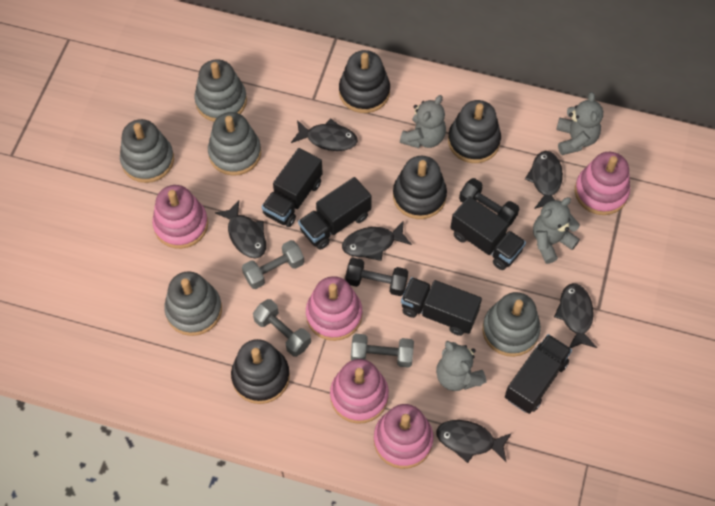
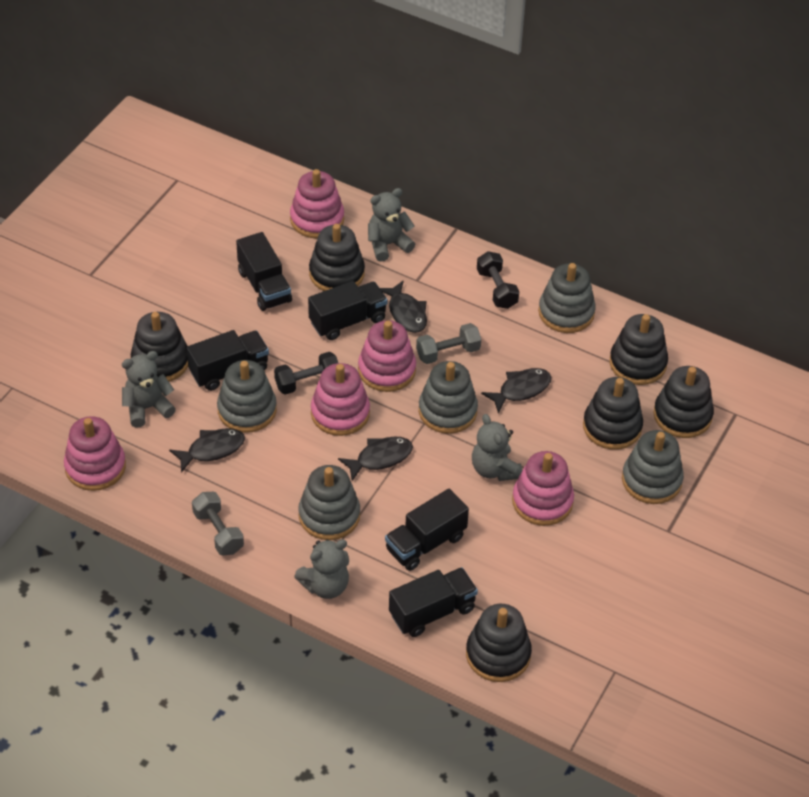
black fish: [215,200,266,258] [291,118,358,151] [342,220,412,261] [436,420,512,463] [525,151,563,209] [554,283,597,348] = 6 -> [169,428,245,473] [338,437,413,481] [380,280,427,333] [481,368,551,413] = 4
black stacking toy: [231,339,290,404] [339,50,390,113] [393,156,447,219] [448,100,501,163] = 4 -> [131,312,188,382] [309,224,365,291] [466,604,532,682] [583,377,643,450] [610,314,668,385] [653,366,714,438] = 6
grey dumbbell: [242,240,304,289] [253,299,311,357] [351,334,414,368] = 3 -> [192,492,244,555] [416,323,481,364] = 2

